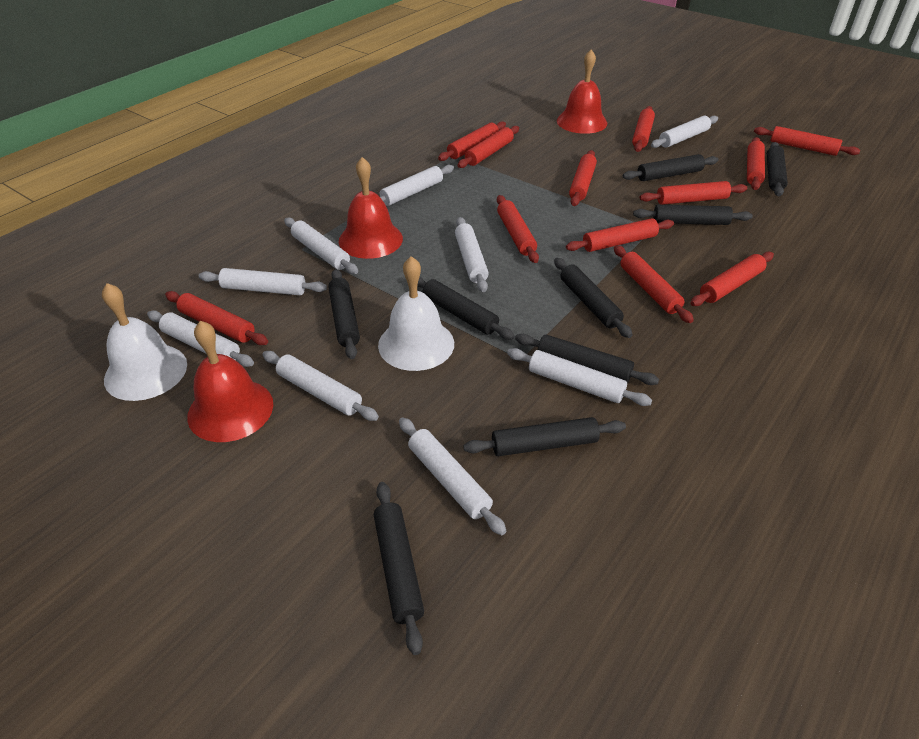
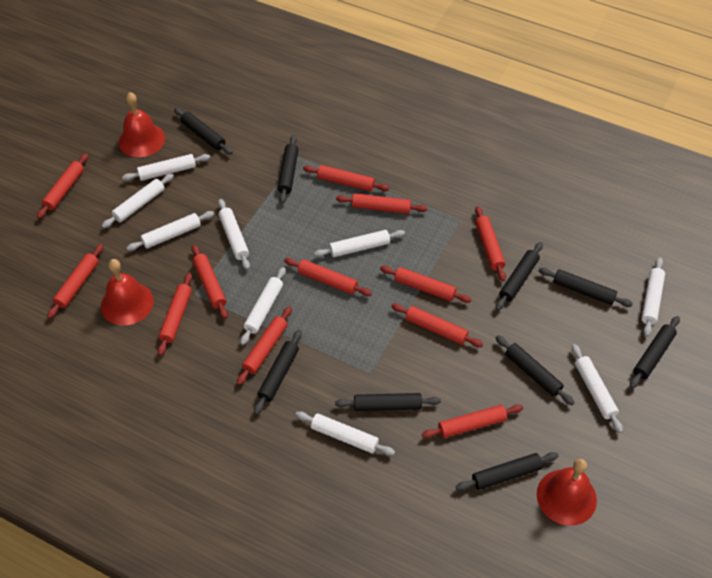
white bell: [102,283,187,401] [378,256,454,371] = 2 -> none = 0

